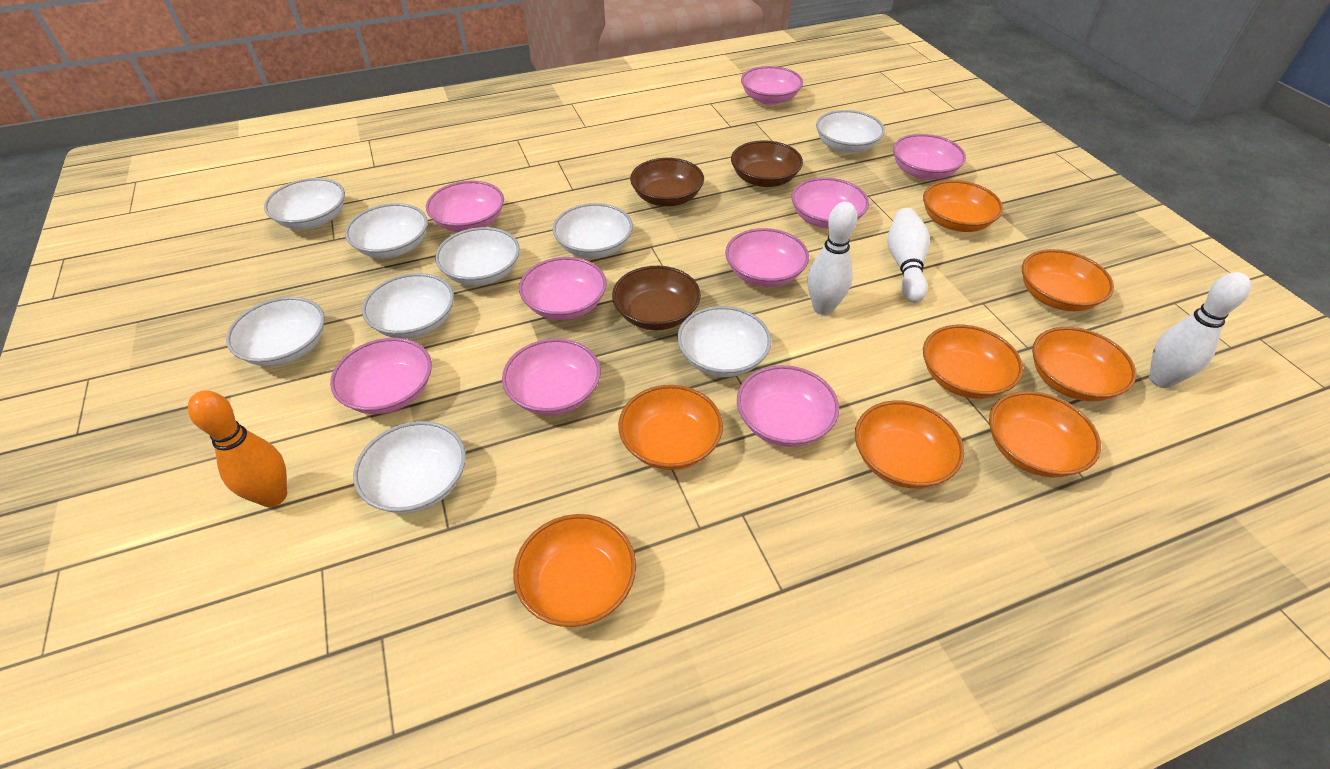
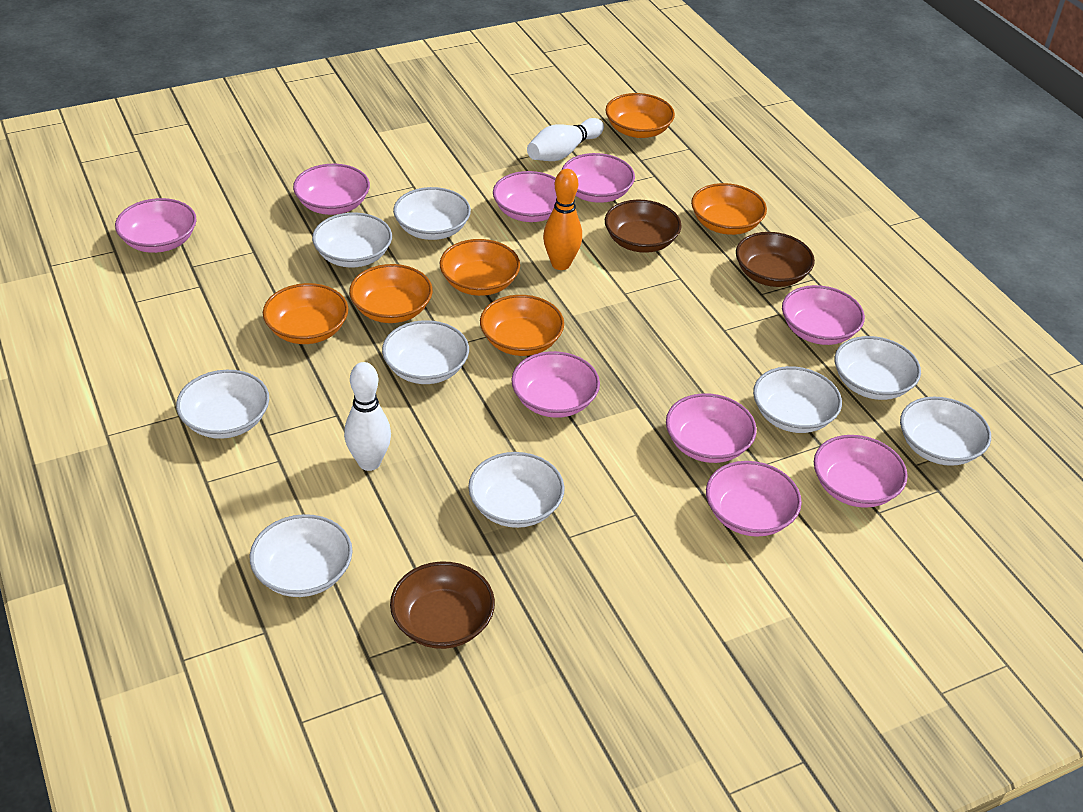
orange bowl: [513,514,636,627] [618,385,723,470] [855,400,964,489] [923,180,1003,232] [923,325,1023,399] [989,391,1101,477] [1022,249,1114,311] [1032,327,1136,401] = 8 -> [263,283,348,344] [349,264,433,323] [440,239,520,296] [480,295,564,356] [605,93,675,138] [691,183,767,235] = 6
white bowling pin: [808,202,857,315] [888,208,930,303] [1149,272,1251,388] = 3 -> [344,362,391,471] [527,118,604,161] = 2

